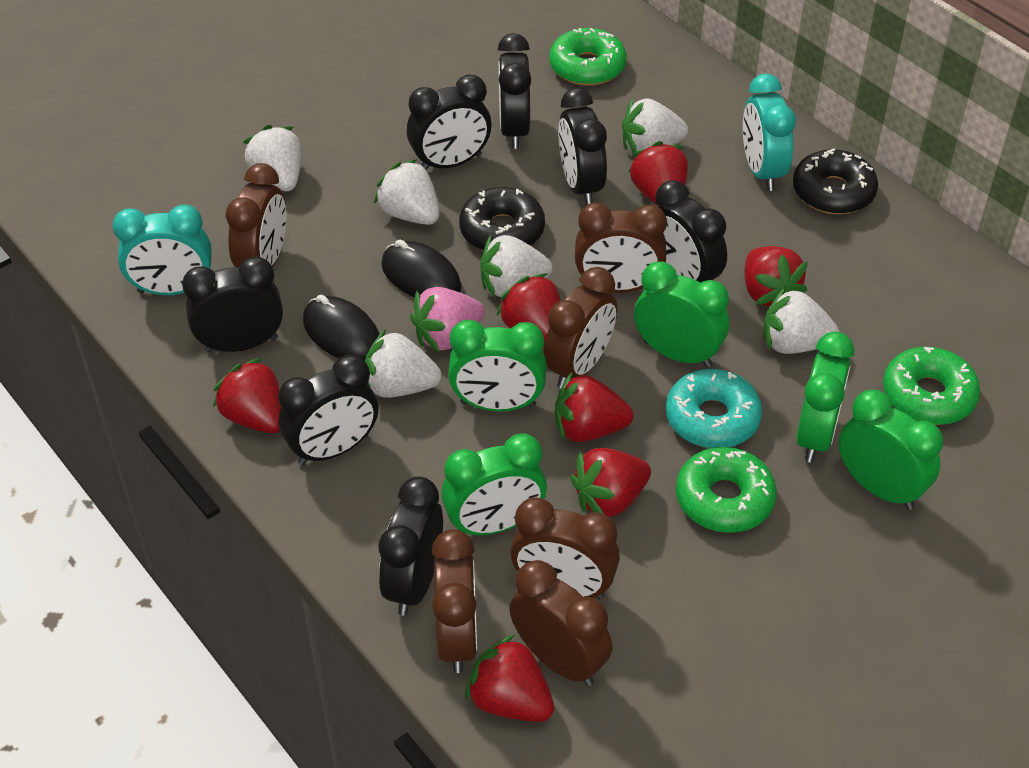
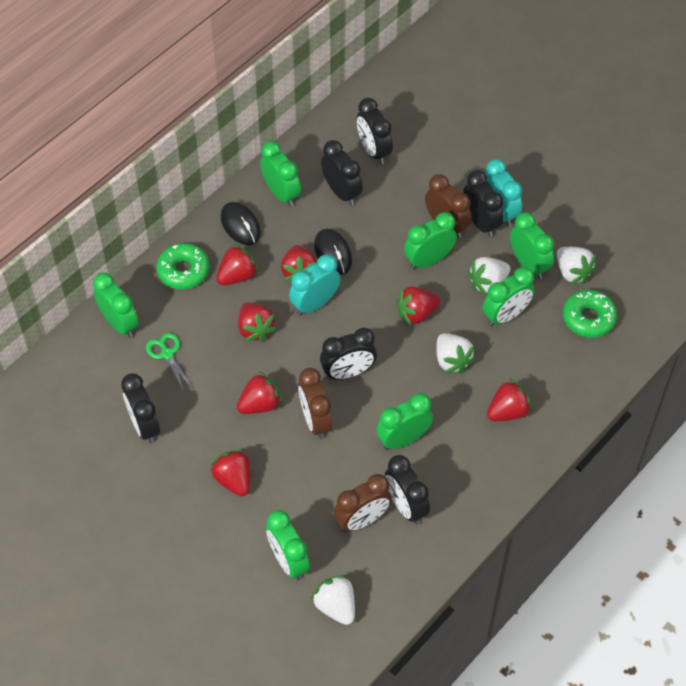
black clock: [182,256,283,352] [278,355,378,465] [378,476,443,616] [407,75,491,170] [498,33,531,149] [558,88,607,206] [655,180,727,283] = 7 -> [121,373,160,443] [320,328,377,380] [321,140,363,206] [357,98,393,165] [385,455,430,524] [463,170,504,237] = 6
black donut: [459,187,545,251] [793,148,878,214] = 2 -> none = 0
brown clock: [226,163,287,267] [432,529,477,673] [509,560,612,686] [510,497,620,599] [543,267,617,388] [575,203,667,292] = 6 -> [298,368,332,439] [334,474,392,532] [425,174,472,238] = 3
green clock: [441,433,547,535] [448,320,547,411] [634,261,729,368] [796,332,854,463] [839,390,943,510] = 5 -> [93,273,139,338] [260,141,301,207] [266,510,310,580] [376,393,433,450] [404,212,457,269] [483,267,535,327] [510,212,554,279] = 7
green donut: [549,28,627,86] [676,447,777,533] [883,347,980,425] = 3 -> [156,243,210,289] [563,290,617,338] = 2
green scissors: none = 0 -> [146,333,193,391] = 1
pink strawberry: [410,287,484,352] = 1 -> none = 0
turquoise donut: [666,369,762,448] = 1 -> none = 0
white strawberry: [243,125,302,191] [365,329,442,398] [374,159,440,225] [480,235,552,297] [622,98,688,153] [764,287,839,354] = 6 -> [311,575,355,625] [436,333,476,373] [467,257,510,296] [557,247,597,284] = 4

